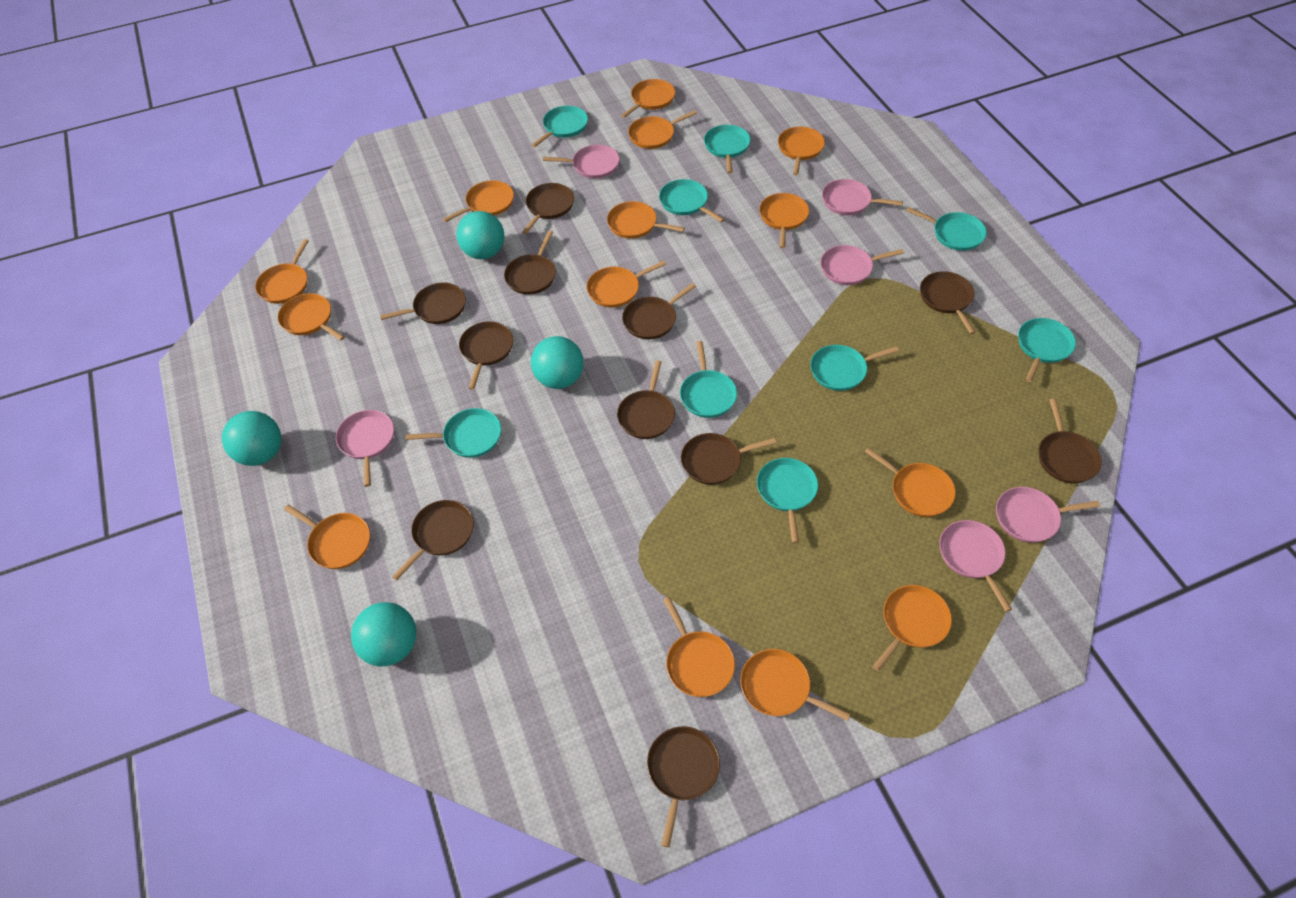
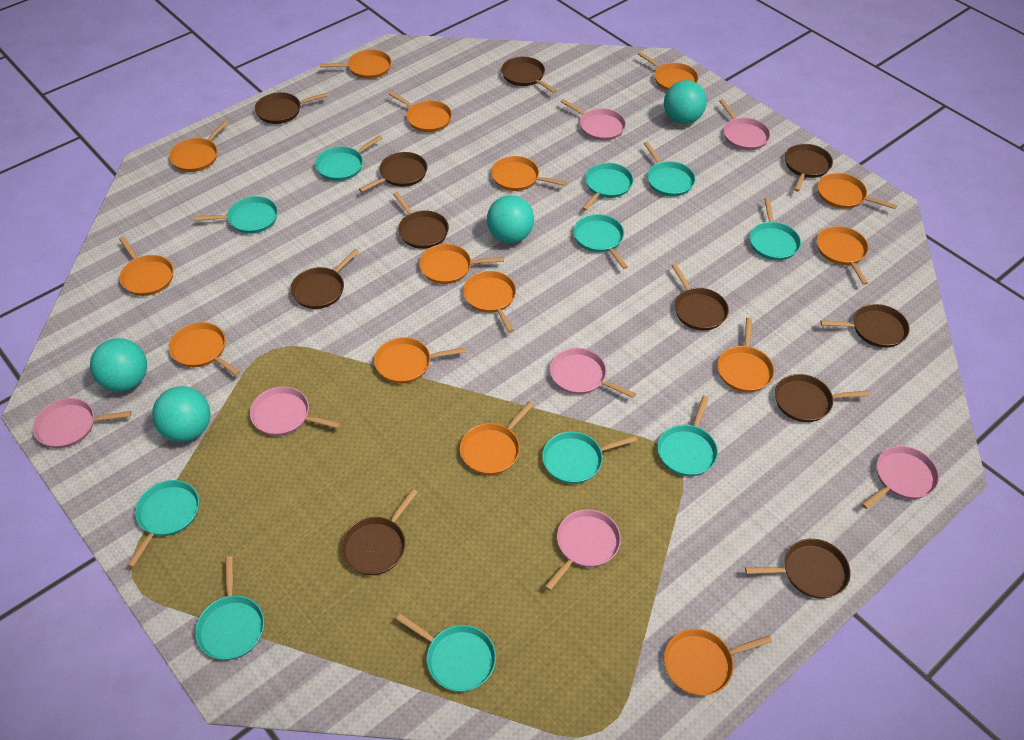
orange pan: [255,239,309,304] [278,293,345,340] [284,504,370,569] [443,180,514,222] [587,261,666,308] [607,201,685,239] [621,79,675,118] [628,110,697,149] [663,597,735,697] [740,649,850,721] [759,193,809,248] [778,127,825,175] [865,447,956,517] [872,585,952,671] = 14 -> [119,236,174,296] [169,120,228,172] [169,322,240,376] [320,49,392,79] [374,337,466,383] [389,91,452,132] [419,244,504,284] [460,402,534,475] [463,271,516,333] [491,156,567,191] [638,52,698,91] [664,629,772,696] [717,318,774,392] [817,226,869,285] [818,173,897,209] = 15
pink pan: [336,410,394,487] [543,144,620,179] [820,245,904,285] [822,179,903,215] [939,520,1012,612] [996,487,1100,543] = 6 -> [33,398,131,448] [250,386,341,436] [545,509,621,591] [550,348,636,398] [560,99,626,141] [719,99,770,150] [862,446,939,509] = 7
turquoise pan: [405,408,501,458] [532,106,588,147] [659,179,724,222] [680,341,737,418] [704,125,750,173] [757,458,818,543] [810,345,899,391] [906,207,987,251] [1018,318,1076,382] = 9 -> [127,480,199,568] [194,196,278,234] [195,556,264,660] [315,135,383,181] [396,614,496,692] [542,431,637,484] [574,214,628,269] [582,163,633,211] [644,142,696,197] [658,396,718,476] [750,197,801,261] = 11

